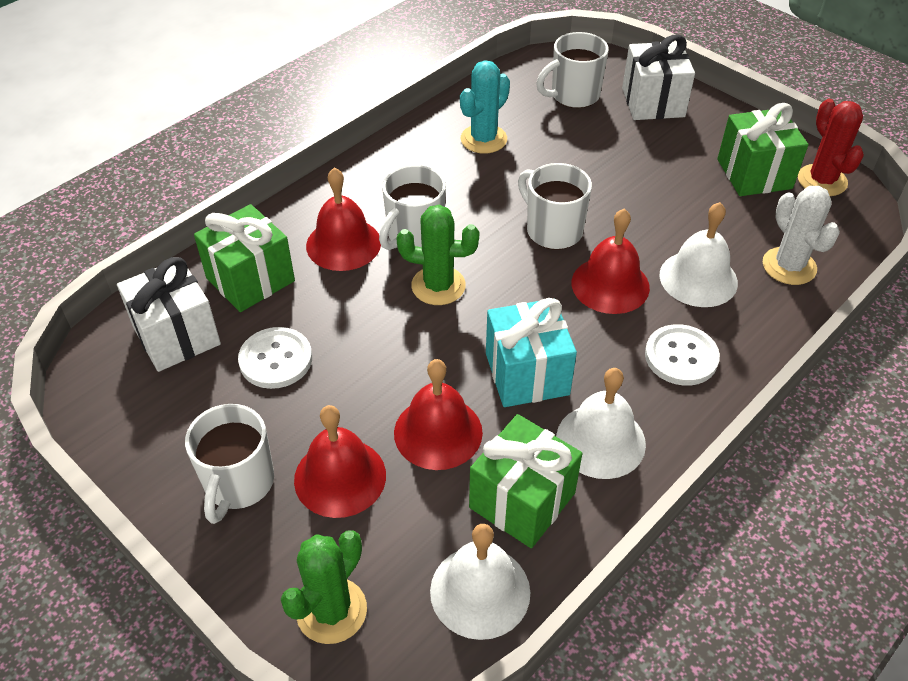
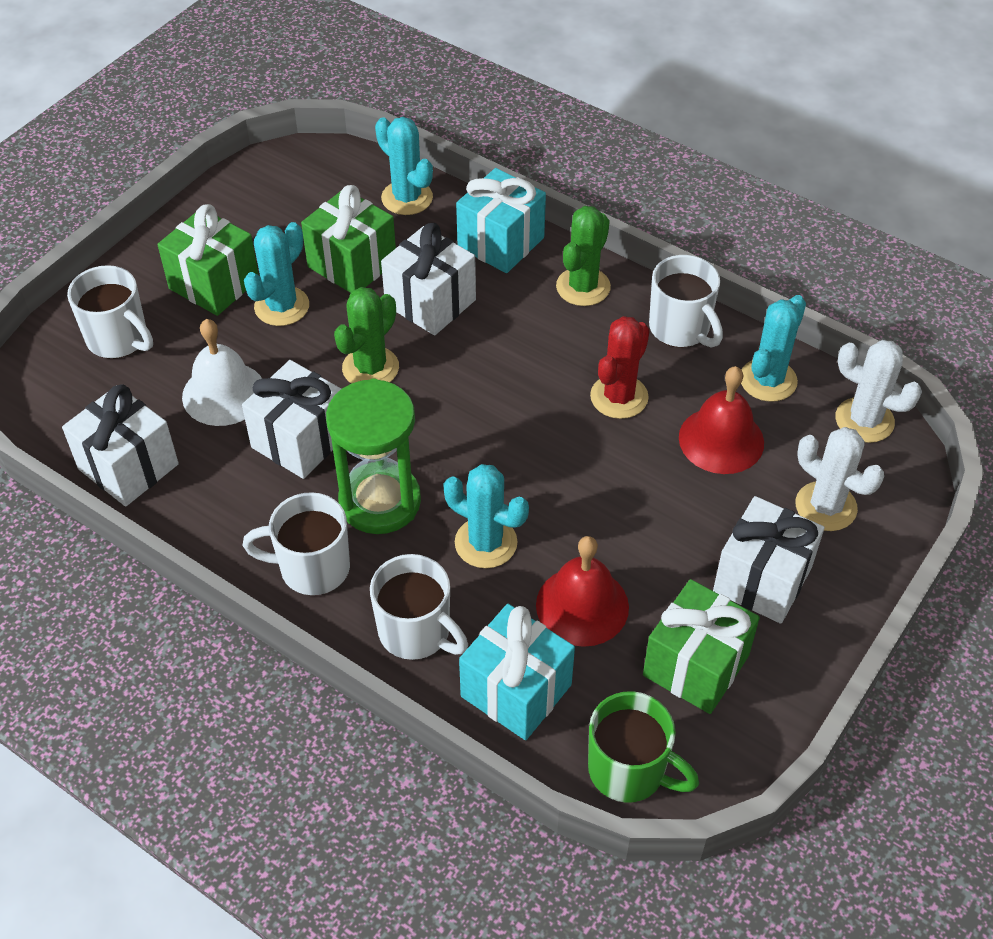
green hourglass: none = 0 -> [326,378,421,534] = 1
green mug: none = 0 -> [588,691,699,803] = 1
red bell: [294,405,386,518] [306,167,381,271] [394,359,483,470] [572,209,650,314] = 4 -> [536,536,629,647] [679,366,764,474] = 2
turquoise cactus: [460,60,510,154] = 1 -> [244,222,309,326] [375,117,433,215] [443,464,529,568] [741,295,806,402] = 4
turquoise gift: [486,298,577,407] = 1 -> [456,168,546,273] [459,604,575,740] = 2
white bell: [430,524,530,640] [556,368,646,479] [660,202,738,307] = 3 -> [182,319,262,426] = 1
white button: [238,327,312,389] [645,324,720,386] = 2 -> none = 0
white cactus: [763,186,840,285] = 1 -> [795,427,884,531] [835,340,922,443] = 2
white gift: [117,257,221,372] [622,35,695,120] = 2 -> [62,384,179,507] [242,360,341,479] [381,223,476,336] [713,496,824,624] = 4

